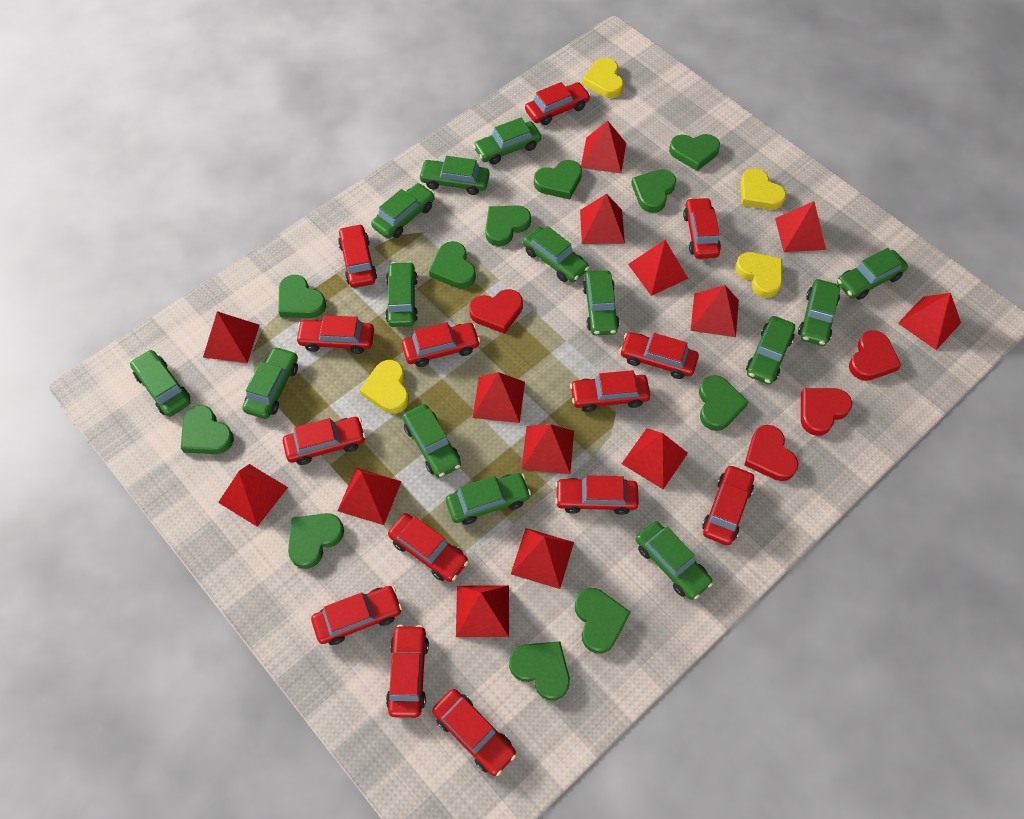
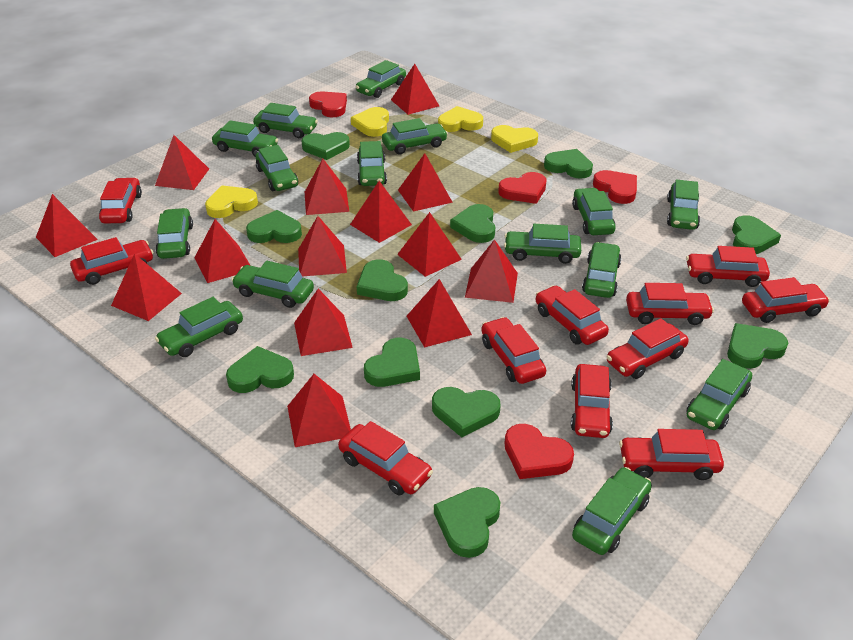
green car: [130,350,191,417] [242,346,298,419] [371,183,435,238] [385,261,418,327] [402,404,461,478] [418,156,490,195] [446,473,531,525] [473,118,541,165] [523,226,589,282] [583,270,619,335] [636,521,713,600] [746,316,795,384] [798,279,840,346] [837,248,908,300] = 14 -> [155,297,243,357] [156,208,193,259] [212,120,278,157] [231,261,314,308] [253,103,318,138] [256,145,298,191] [355,60,406,98] [357,141,387,186] [382,118,448,154] [504,224,581,264] [572,188,616,235] [572,467,652,555] [582,242,622,298] [667,179,700,230] [687,359,752,430] = 15
red car: [283,417,366,465] [296,315,374,354] [311,586,402,645] [338,224,377,288] [386,625,429,718] [388,513,469,582] [402,322,480,367] [432,689,516,776] [525,82,591,125] [555,475,639,515] [570,370,650,412] [620,332,699,379] [683,197,721,259] [702,464,754,545] = 14 -> [70,237,154,285] [99,178,142,223] [338,421,433,495] [481,317,546,384] [536,285,609,345] [571,364,613,438] [606,318,689,379] [619,429,724,480] [626,283,714,325] [686,246,770,287] [742,277,830,323] = 11

